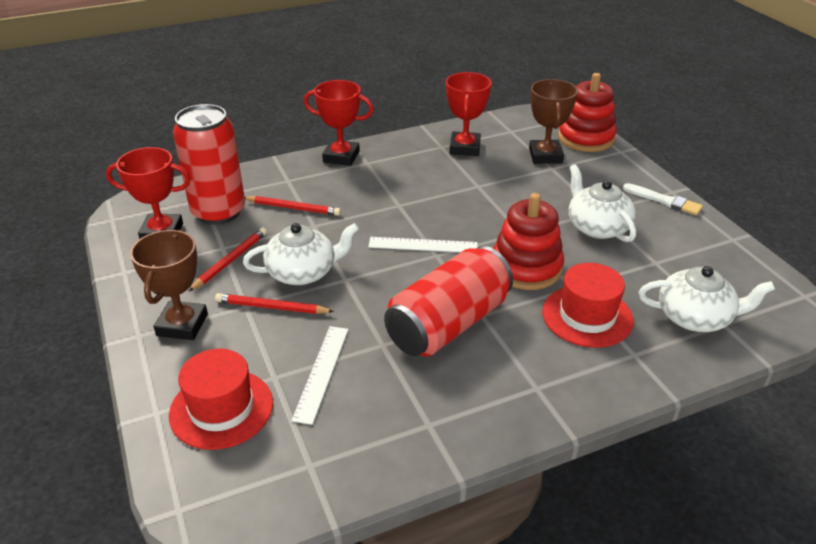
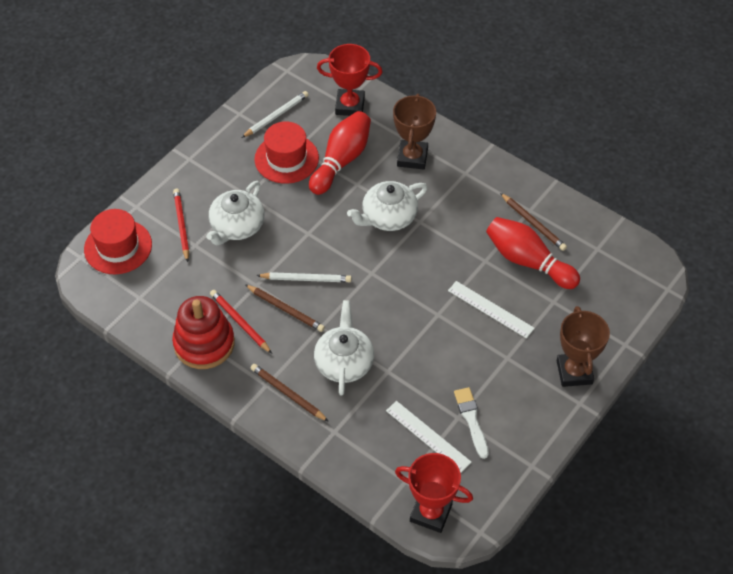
brown pencil: none = 0 -> [245,285,325,332] [250,364,329,422] [500,193,567,251] = 3
red bowling pin: none = 0 -> [309,111,371,195] [486,217,580,289] = 2
red can: [173,104,245,225] [384,246,513,357] = 2 -> none = 0
red pencil: [189,228,267,291] [215,293,334,314] [245,196,341,216] = 3 -> [173,189,189,262] [210,290,272,354] = 2
red stacking toy: [493,193,564,290] [558,73,617,152] = 2 -> [172,296,235,369] = 1
red trophy: [106,147,191,239] [304,80,374,166] [446,72,492,156] = 3 -> [317,44,382,116] [395,453,473,533] = 2
white pencil: none = 0 -> [242,91,309,138] [256,272,352,282] = 2

